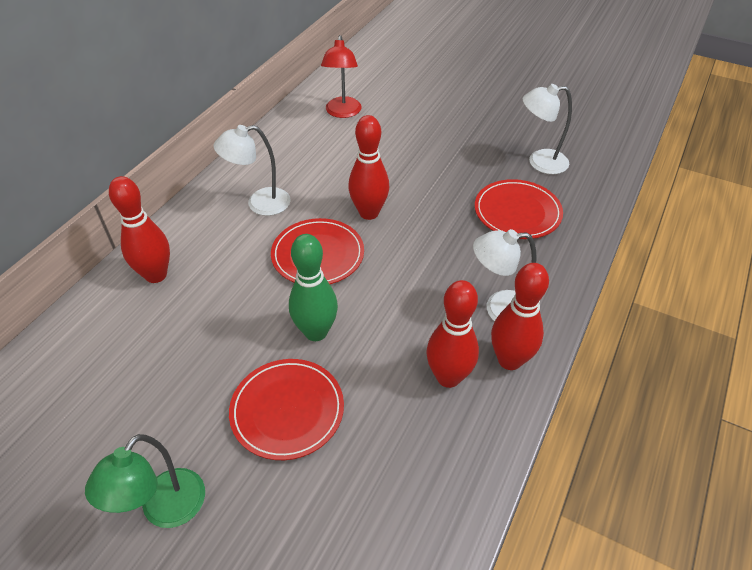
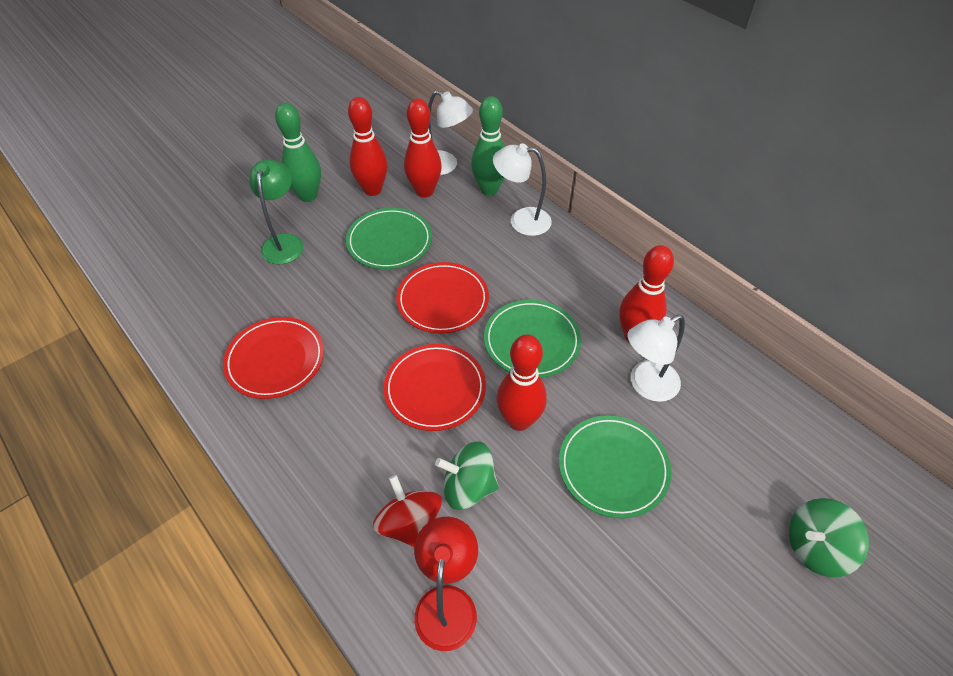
green bowling pin: [289,234,338,341] = 1 -> [275,103,321,202] [471,96,505,195] = 2
green plate: none = 0 -> [346,208,432,269] [484,300,581,378] [559,416,671,518] = 3
green spinning top: none = 0 -> [435,442,499,510] [789,498,869,577] = 2
red spinning top: none = 0 -> [373,475,442,547] = 1

